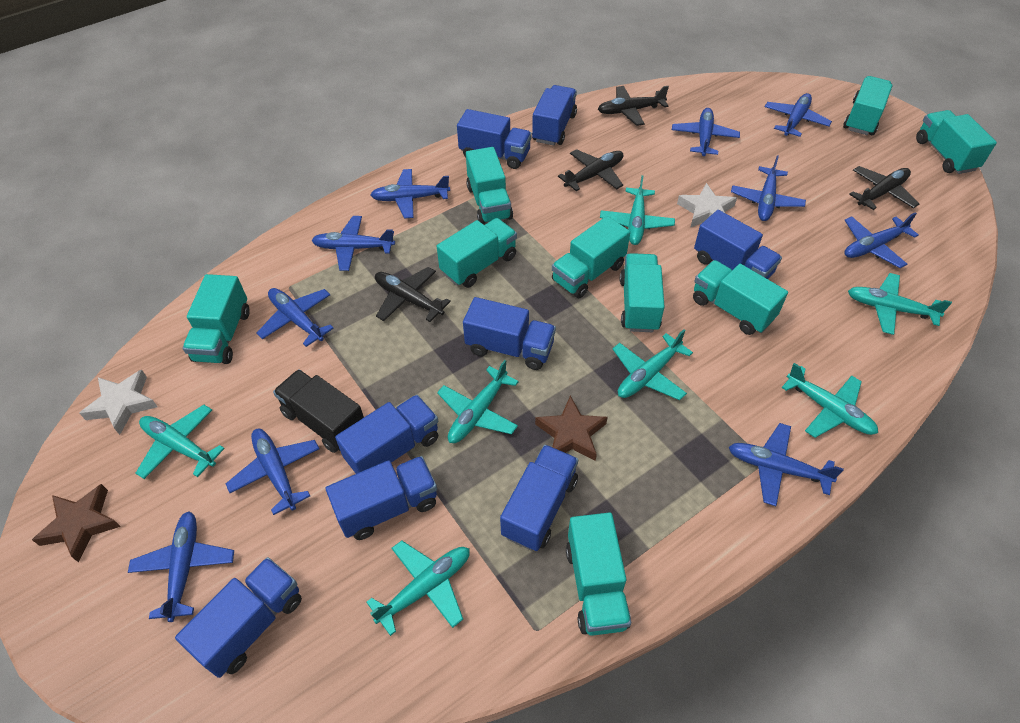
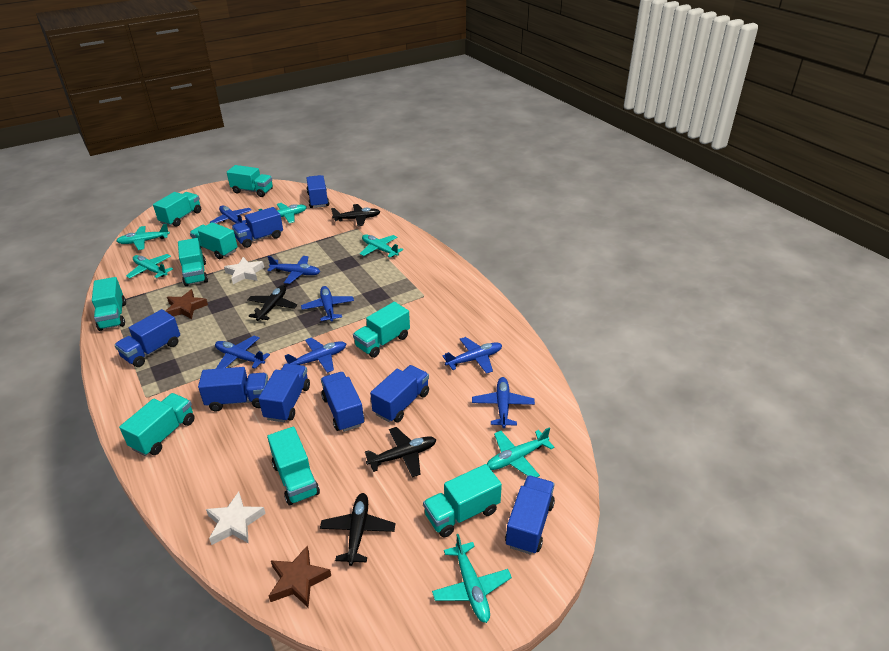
black truck: [273,369,364,453] = 1 -> none = 0
blue plane: [128,511,234,622] [226,429,320,515] [257,288,334,347] [311,216,395,271] [370,169,450,219] [672,108,740,156] [729,423,844,506] [731,155,806,221] [765,93,832,137] [844,212,919,268] = 10 -> [210,205,252,225] [215,336,270,369] [267,256,320,284] [285,337,346,373] [301,286,354,322] [443,337,502,374] [472,377,535,428] = 7
turquoise plane: [136,405,225,479] [366,541,470,636] [437,360,519,443] [600,175,675,245] [613,329,693,400] [782,363,878,438] [848,273,952,335] = 7 -> [117,224,170,250] [126,254,173,278] [258,203,307,223] [360,234,403,258] [432,534,512,623] [487,428,554,477] = 6

